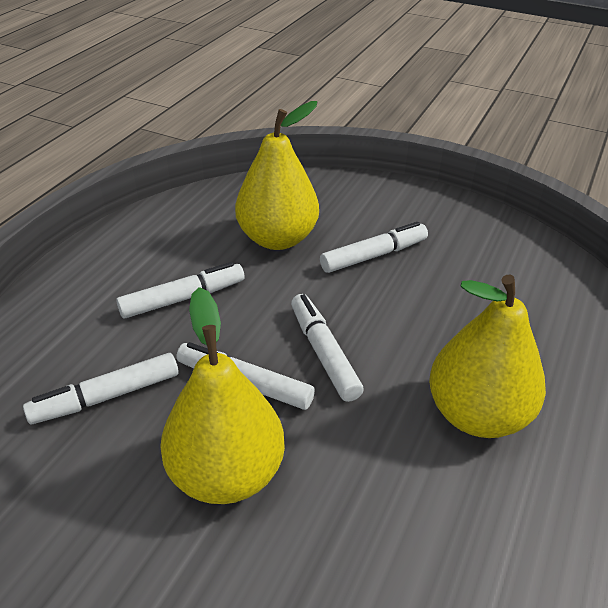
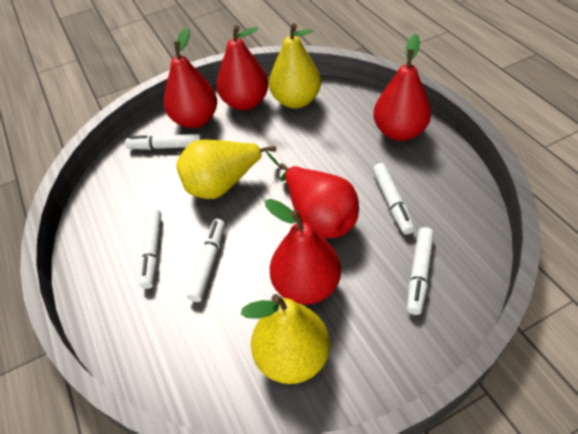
red pear: none = 0 -> [164,27,217,128] [217,25,268,110] [265,199,341,305] [279,163,359,238] [374,34,431,141] = 5

